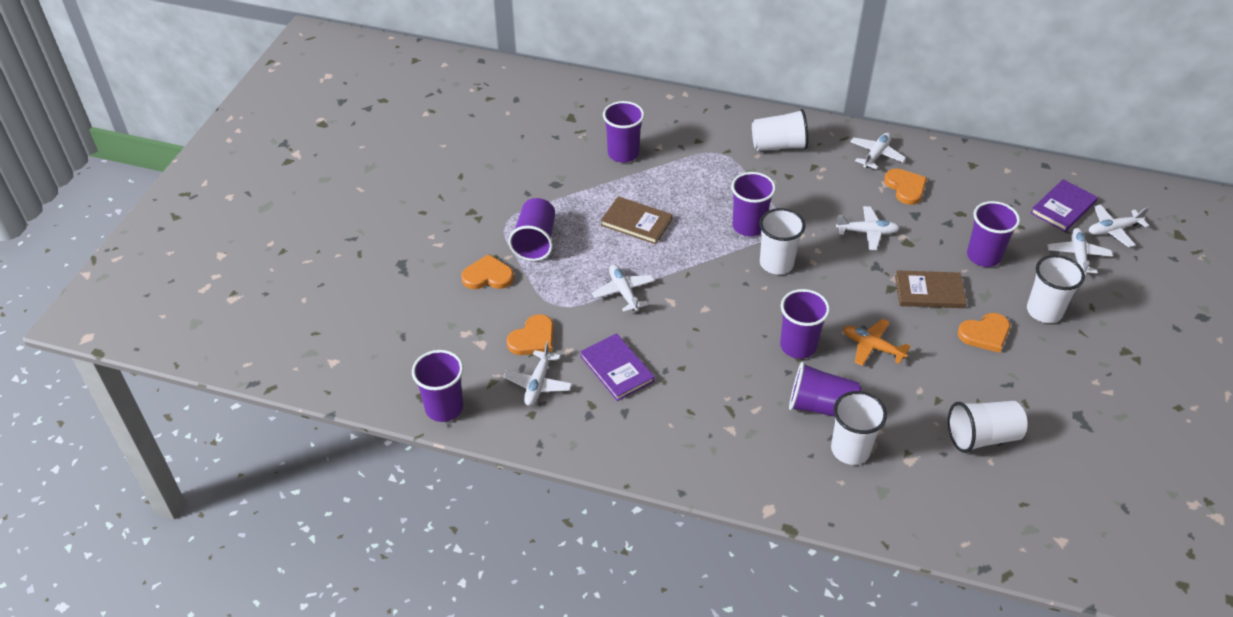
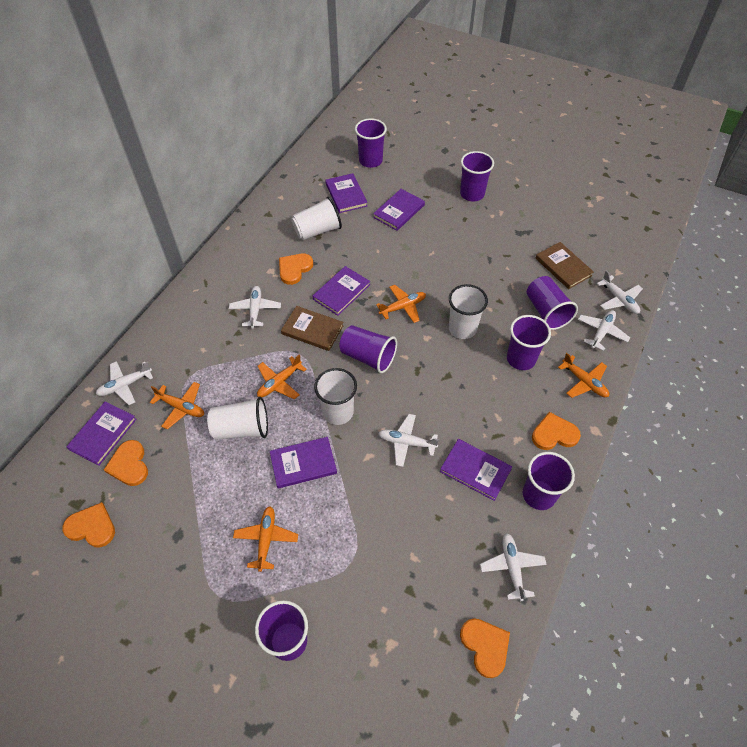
orange heart: [461,254,514,289] [506,314,554,355] [884,169,927,205] [958,313,1010,353] = 4 -> [62,502,115,548] [104,440,148,486] [279,254,313,285] [460,618,510,678] [532,412,581,450] = 5
orange plane: [843,319,910,366] = 1 -> [150,382,204,430] [233,506,298,572] [257,354,307,399] [376,285,426,323] [558,353,609,398] = 5
purple book: [580,333,655,401] [1031,179,1098,232] = 2 -> [66,401,137,466] [270,437,337,488] [313,266,370,316] [325,173,367,213] [373,189,425,231] [440,439,512,501] = 6
white cup: [752,109,808,151] [759,208,805,274] [831,391,887,465] [948,401,1028,453] [1027,255,1085,323] = 5 -> [207,397,268,440] [291,197,342,240] [314,368,357,425] [449,284,488,339] = 4

